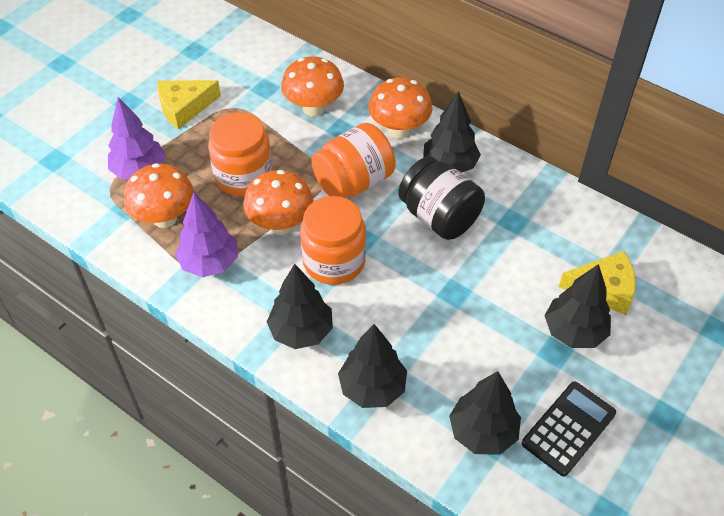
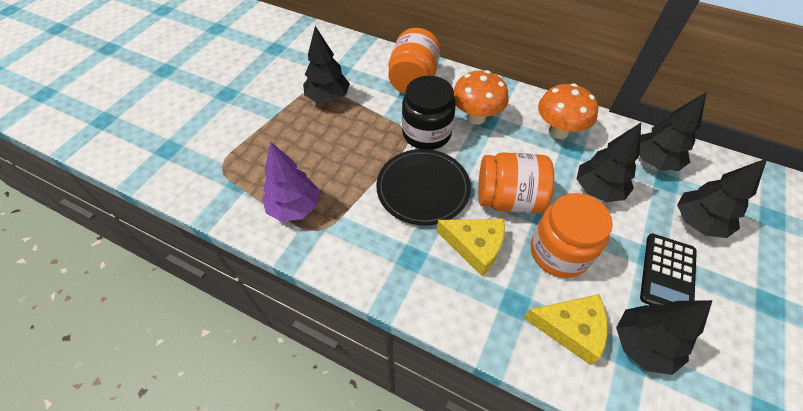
black plate: none = 0 -> [376,149,471,225] = 1
orange mushroom: [124,163,194,228] [243,170,313,235] [281,56,344,117] [368,78,432,139] = 4 -> [453,70,509,125] [538,83,598,139] = 2
purple tree: [108,97,166,179] [175,193,238,277] = 2 -> [262,142,319,222] = 1

